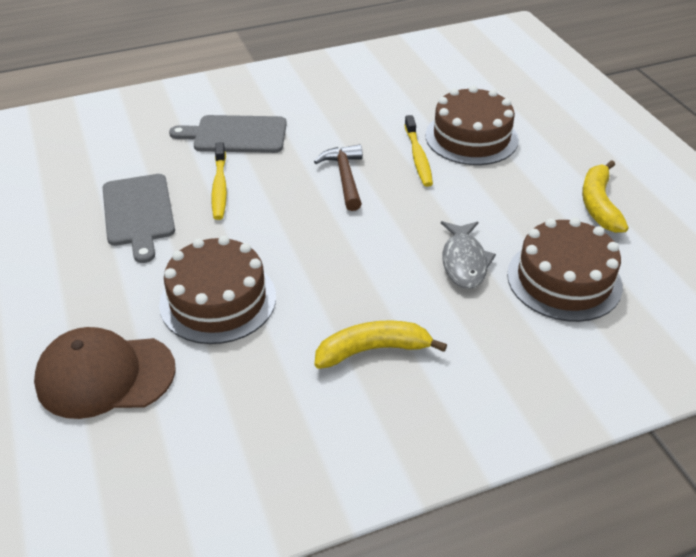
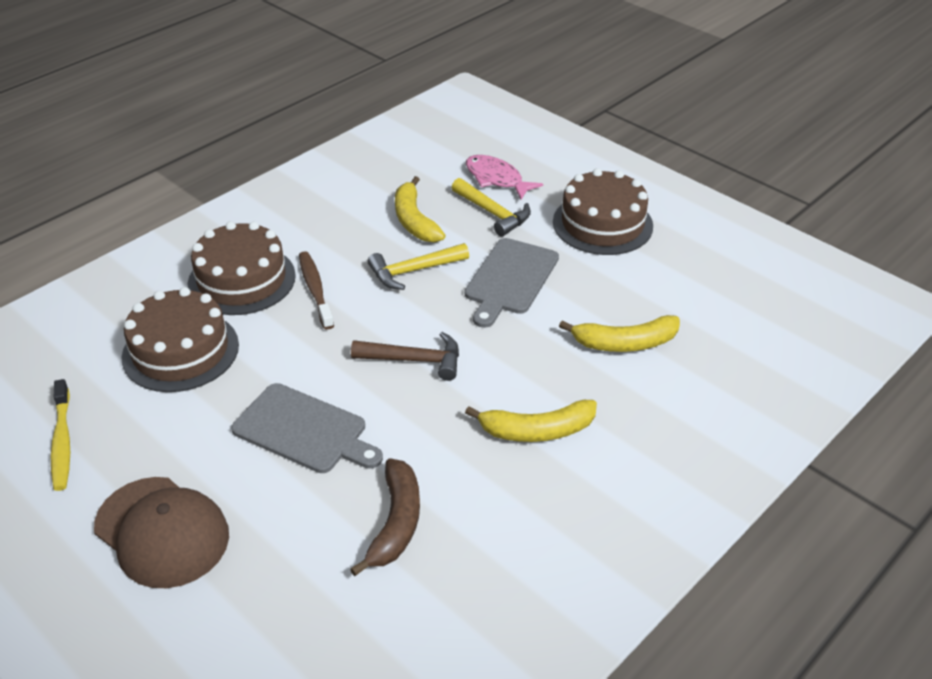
brown banana: none = 0 -> [350,458,420,576] = 1
brown toothbrush: none = 0 -> [299,251,334,330] = 1
grey fish: [441,221,496,289] = 1 -> none = 0
pink fish: none = 0 -> [466,155,543,200] = 1
yellow banana: [315,320,447,369] [582,160,628,233] = 2 -> [395,176,446,242] [465,400,597,442] [559,315,680,352] = 3
yellow hammer: none = 0 -> [368,243,469,290] [452,178,531,237] = 2
yellow toothbrush: [211,142,227,220] [404,115,433,187] = 2 -> [51,379,70,491] = 1

